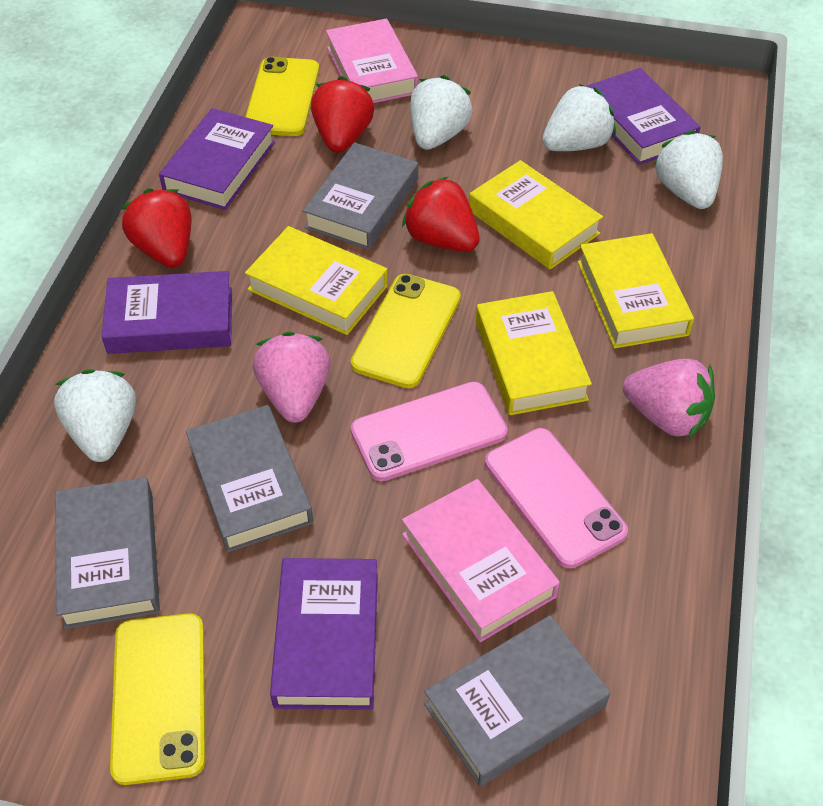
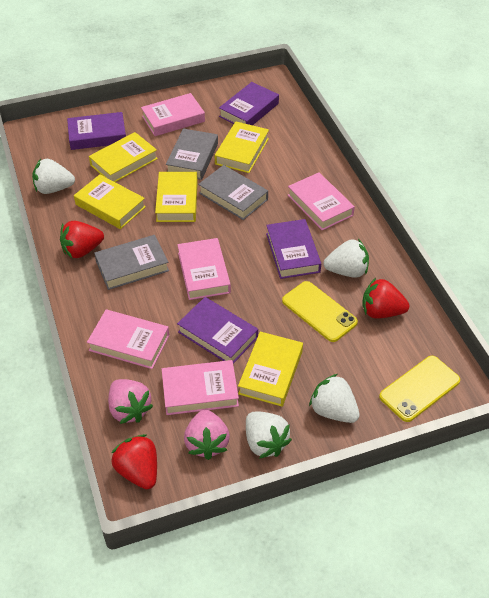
grey book: [55,477,160,629] [186,405,313,553] [303,143,418,250] [424,615,610,787] = 4 -> [94,235,169,290] [166,128,218,180] [198,165,268,220] = 3
pink book: [326,18,418,103] [402,479,560,642] = 2 -> [87,309,169,369] [141,93,205,136] [162,360,239,415] [177,238,231,300] [288,173,355,230] = 5
pink phone: [351,382,508,481] [485,428,628,568] = 2 -> none = 0
yellow book: [245,226,388,335] [469,160,603,269] [476,291,592,415] [578,233,694,348] = 4 -> [74,174,146,229] [89,132,158,182] [155,172,198,222] [215,121,269,173] [238,332,303,407] = 5
yellow phone: [110,613,205,785] [245,57,319,136] [351,274,461,388] = 3 -> [282,281,358,342] [379,356,460,422] = 2

